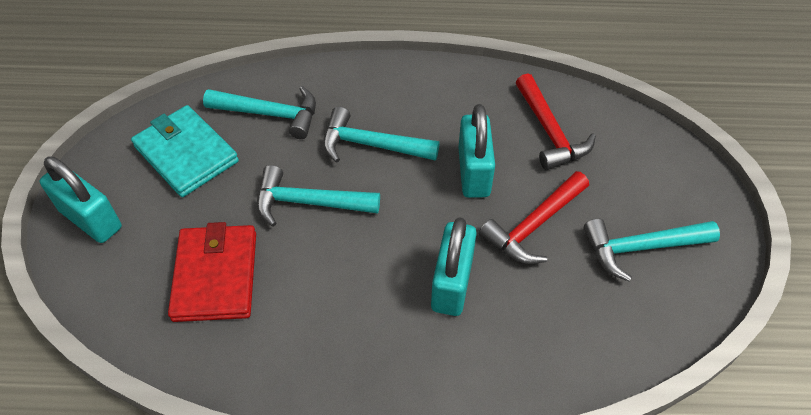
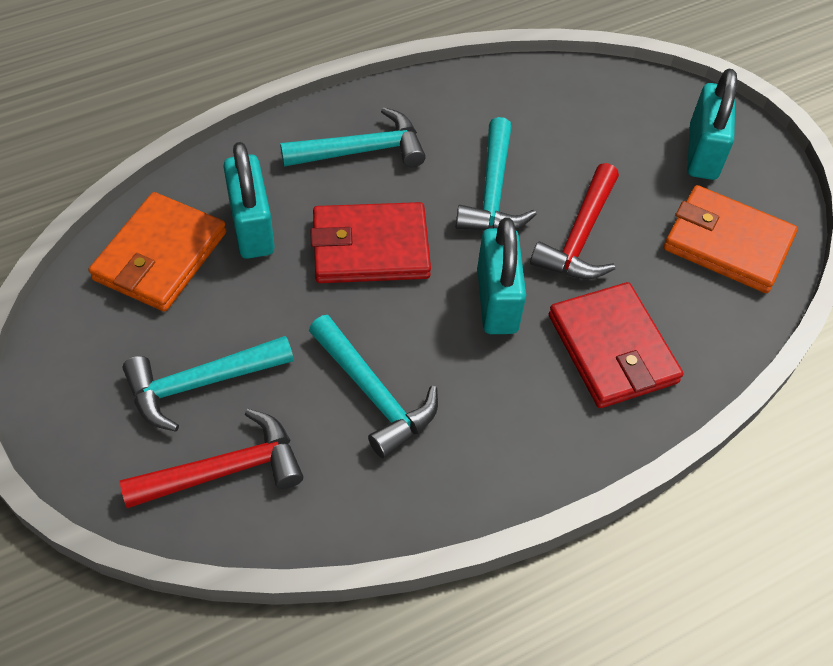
orange wallet: none = 0 -> [89,192,226,312] [664,185,798,293] = 2
red wallet: [168,222,256,322] = 1 -> [310,202,431,283] [549,282,683,408] = 2
turquoise wallet: [131,105,239,197] = 1 -> none = 0

